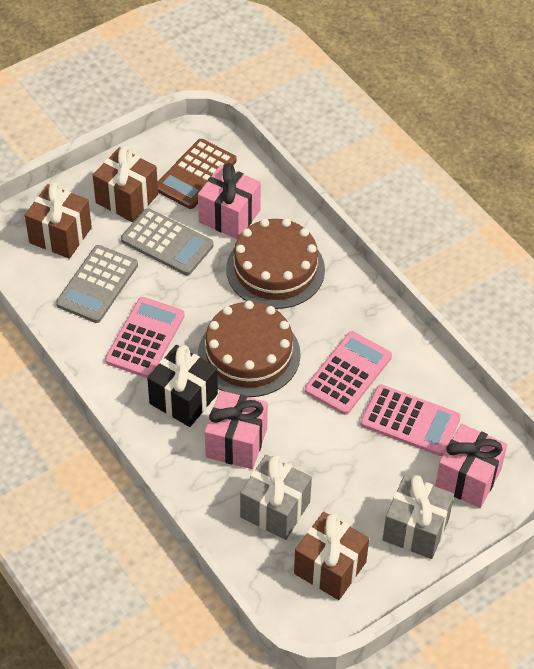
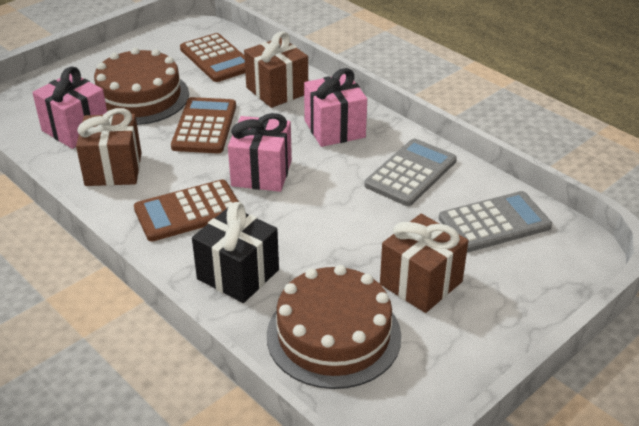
brown calculator: [158,139,236,209] = 1 -> [134,180,239,241] [171,97,236,153] [180,33,245,82] = 3
grey gift: [240,455,312,540] [383,475,454,559] = 2 -> none = 0
pink calculator: [105,297,185,378] [305,331,392,415] [360,385,461,456] = 3 -> none = 0

